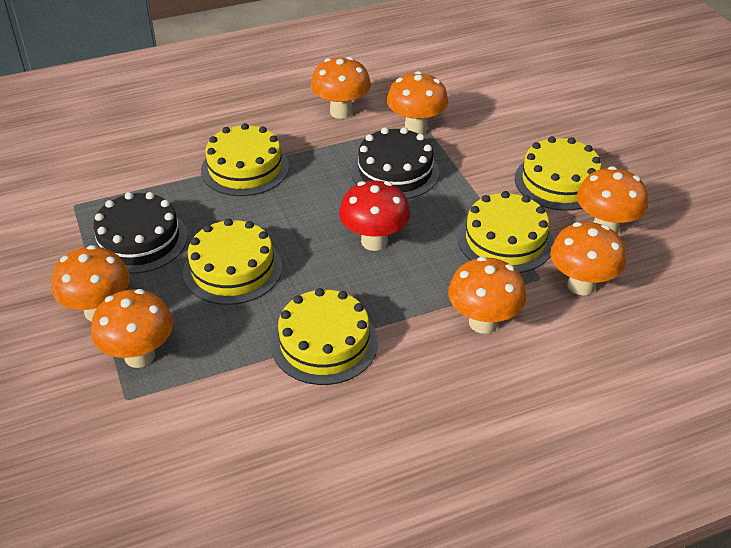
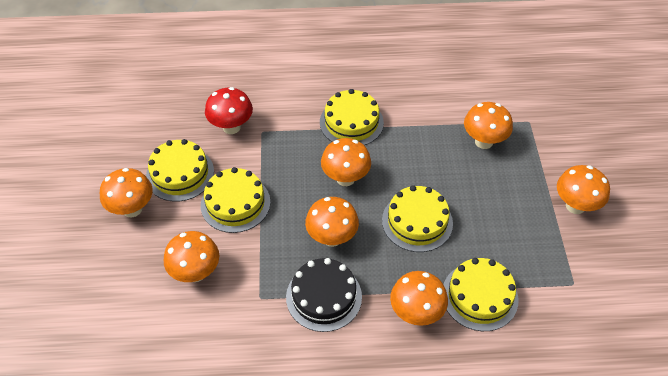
black cake: [90,192,187,274] [351,127,439,199] = 2 -> [286,258,362,332] = 1

